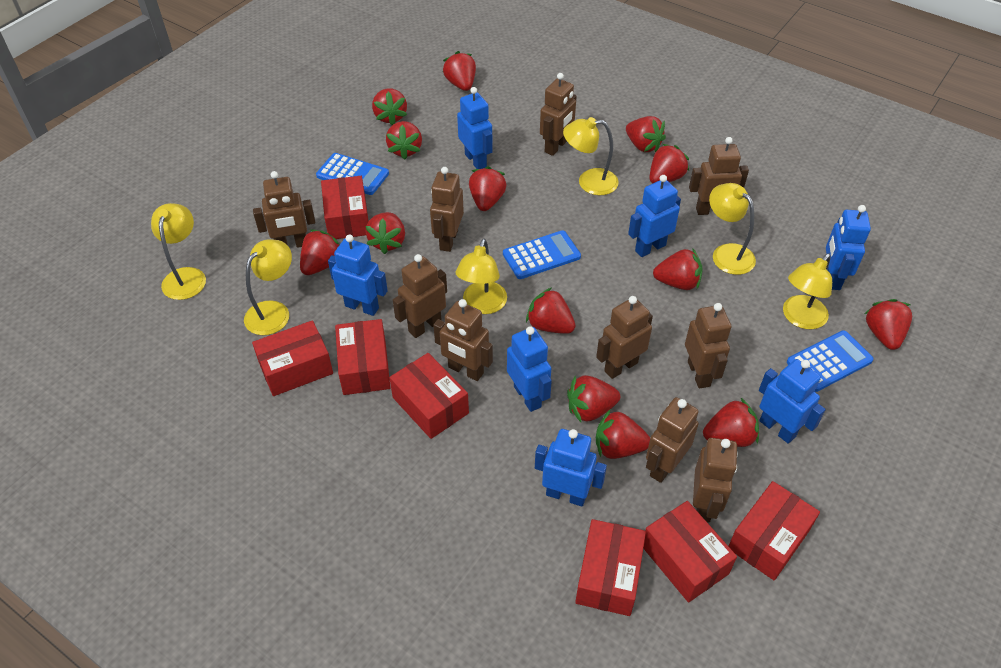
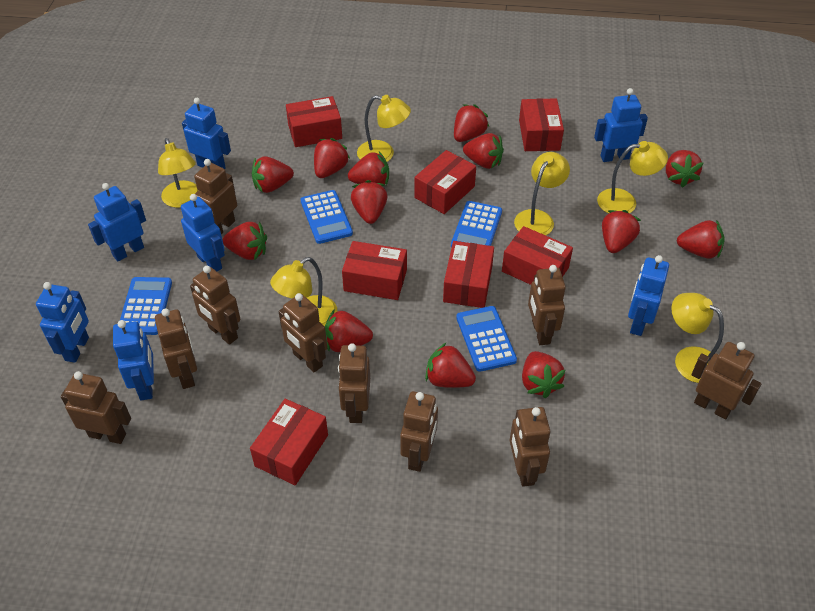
blue calculator: [316,153,389,195] [503,230,581,279] [787,330,874,392] = 3 -> [120,277,172,335] [301,190,353,244] [451,201,502,247] [456,306,517,372] = 4
red strawberry: [300,230,339,275] [365,212,405,254] [372,88,407,125] [386,121,422,160] [443,51,476,91] [469,166,507,211] [526,288,575,334] [567,375,620,422] [596,410,650,459] [626,116,666,153] [649,144,689,184] [653,248,703,290] [703,398,759,447] [865,299,912,350] = 14 -> [223,222,267,260] [252,156,294,193] [314,138,350,178] [325,310,373,352] [348,152,389,187] [351,180,387,224] [425,342,476,388] [454,104,489,142] [463,133,504,169] [522,351,566,398] [602,210,641,253] [666,150,703,188] [677,220,725,258] = 13

